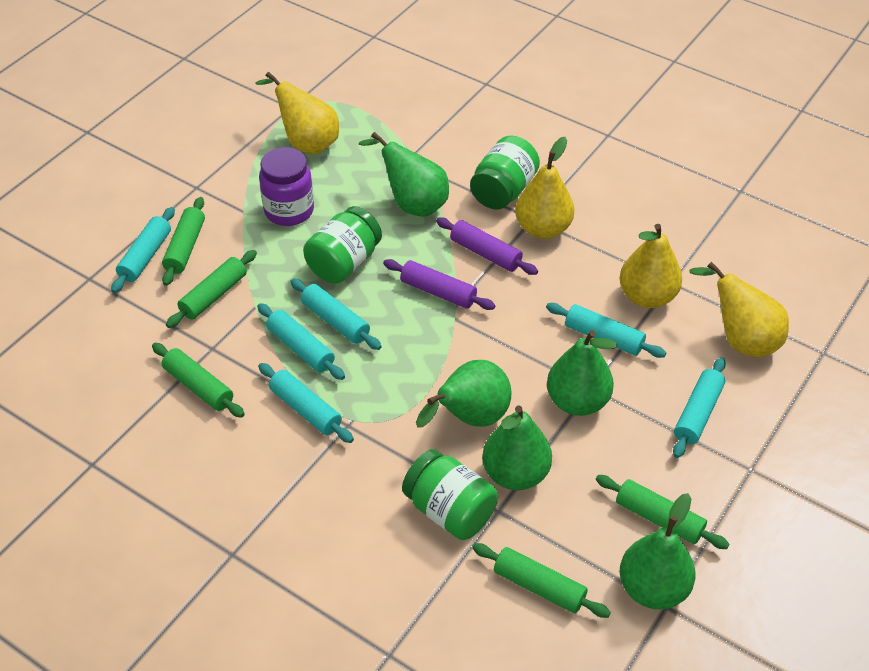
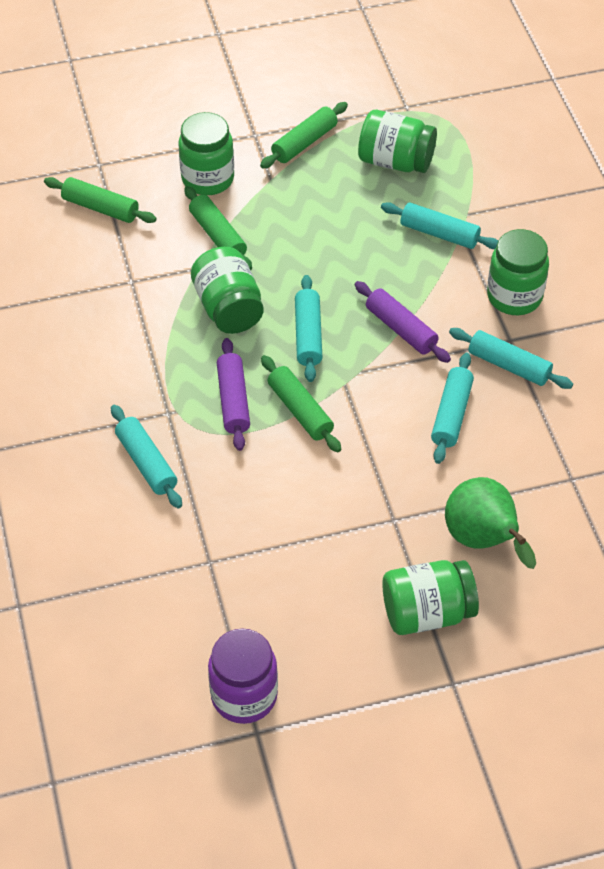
green jar: [303,206,382,284] [402,449,498,540] [470,136,540,210] = 3 -> [179,112,234,195] [191,247,263,334] [358,110,437,173] [383,560,479,635] [487,229,549,315] = 5
green pear: [359,132,449,217] [416,360,512,428] [482,406,552,490] [547,330,617,416] [620,493,695,609] = 5 -> [445,477,536,569] = 1
green rolling pin: [152,343,245,418] [162,197,205,286] [166,250,257,328] [473,543,611,618] [596,475,729,549] = 5 -> [44,177,157,223] [184,186,252,270] [260,102,348,168] [261,355,341,453] = 4
turquoise rolling pin: [111,207,175,293] [257,303,345,380] [258,363,354,443] [290,279,382,350] [546,303,666,358] [673,357,726,458] = 6 -> [111,405,182,508] [295,275,322,382] [381,202,498,249] [431,353,474,464] [449,328,573,389] = 5
yellow pear: [255,72,339,154] [515,137,574,239] [619,224,682,308] [689,262,789,358] = 4 -> none = 0

